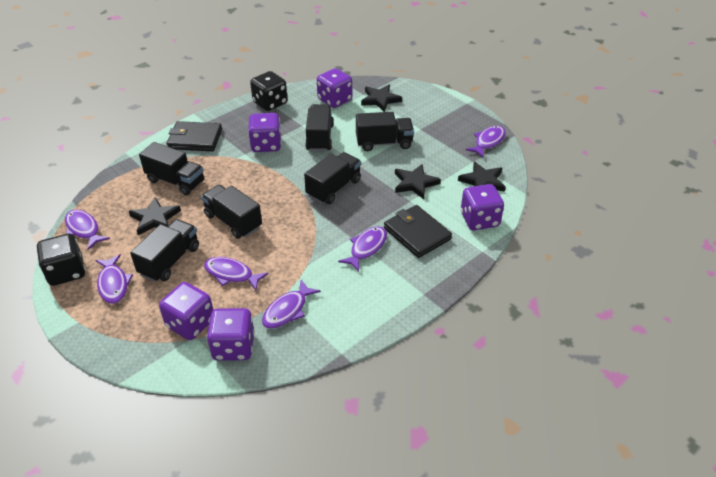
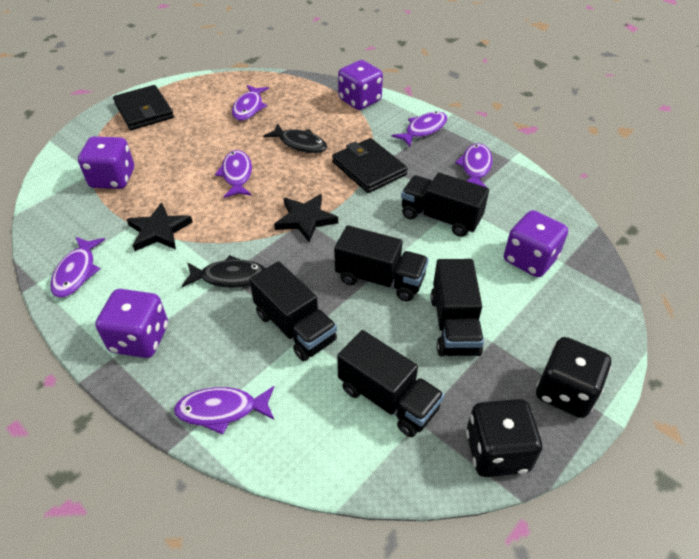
black fish: none = 0 -> [182,255,265,288] [263,123,327,153] = 2
black star: [129,197,181,235] [361,85,402,112] [395,164,441,199] [458,162,506,192] = 4 -> [126,203,193,251] [274,194,338,243] = 2
black truck: [130,219,199,282] [139,142,204,195] [201,185,262,239] [304,152,361,204] [305,104,334,151] [356,112,414,151] = 6 -> [249,261,337,361] [334,225,429,301] [337,330,444,437] [401,173,489,237] [430,259,484,356] = 5
purple dice: [159,282,213,340] [207,308,255,361] [248,113,281,152] [317,68,352,108] [461,184,504,230] = 5 -> [78,136,134,189] [95,289,168,358] [338,60,383,110] [504,210,568,277] = 4

